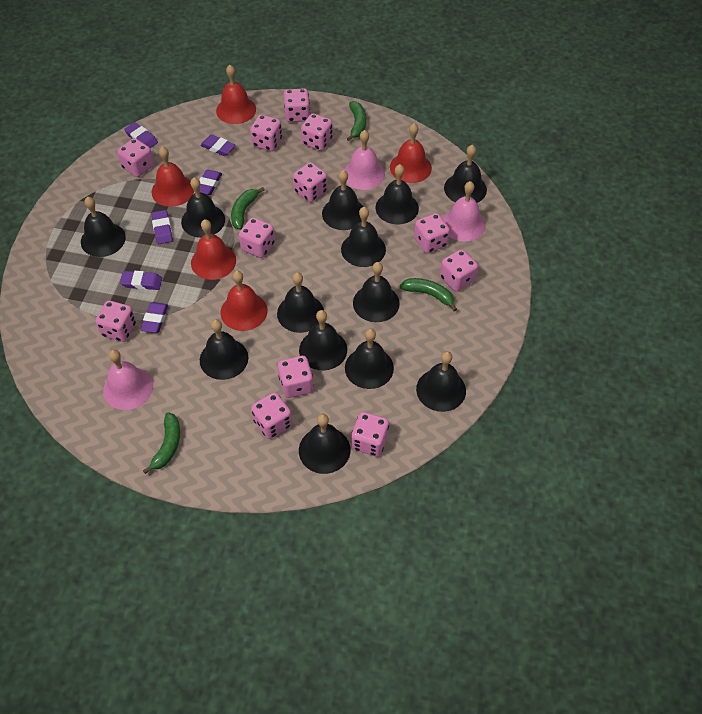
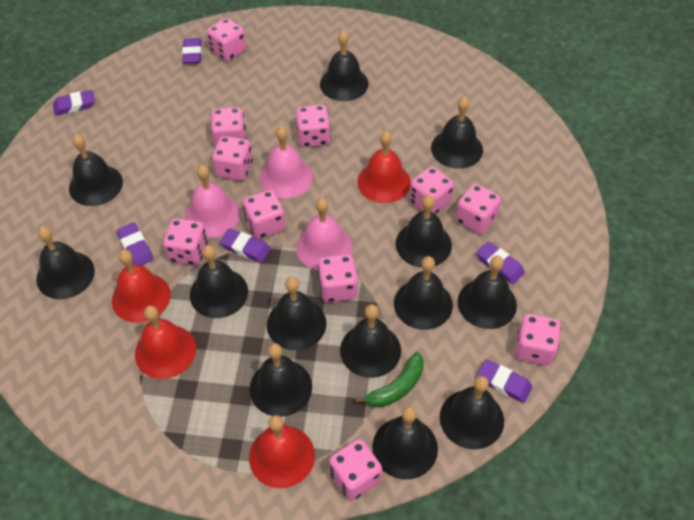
green banana: [143,412,180,474] [231,187,264,230] [347,101,366,141] [400,278,457,311] = 4 -> [355,352,424,407] = 1
pink dice: [95,301,136,342] [117,138,154,177] [239,217,275,258] [250,115,282,151] [251,392,292,439] [278,356,314,398] [284,88,310,122] [293,162,328,202] [301,113,333,151] [351,412,389,456] [414,213,450,253] [440,249,478,292] = 12 -> [163,218,208,266] [207,18,247,62] [211,107,246,147] [212,136,253,181] [243,190,286,239] [296,105,331,147] [318,254,358,303] [329,439,382,501] [409,167,454,215] [456,184,501,234] [515,314,561,366] = 11
red bell: [151,146,194,207] [191,219,236,280] [216,65,256,124] [221,271,268,331] [390,123,432,183] = 5 -> [112,250,171,323] [135,306,196,379] [249,415,315,488] [357,131,411,203] = 4

